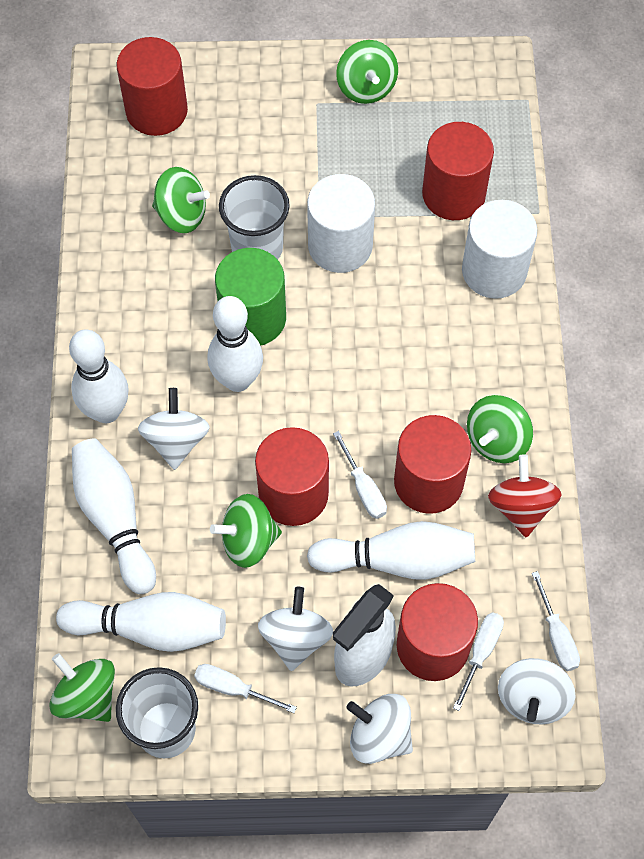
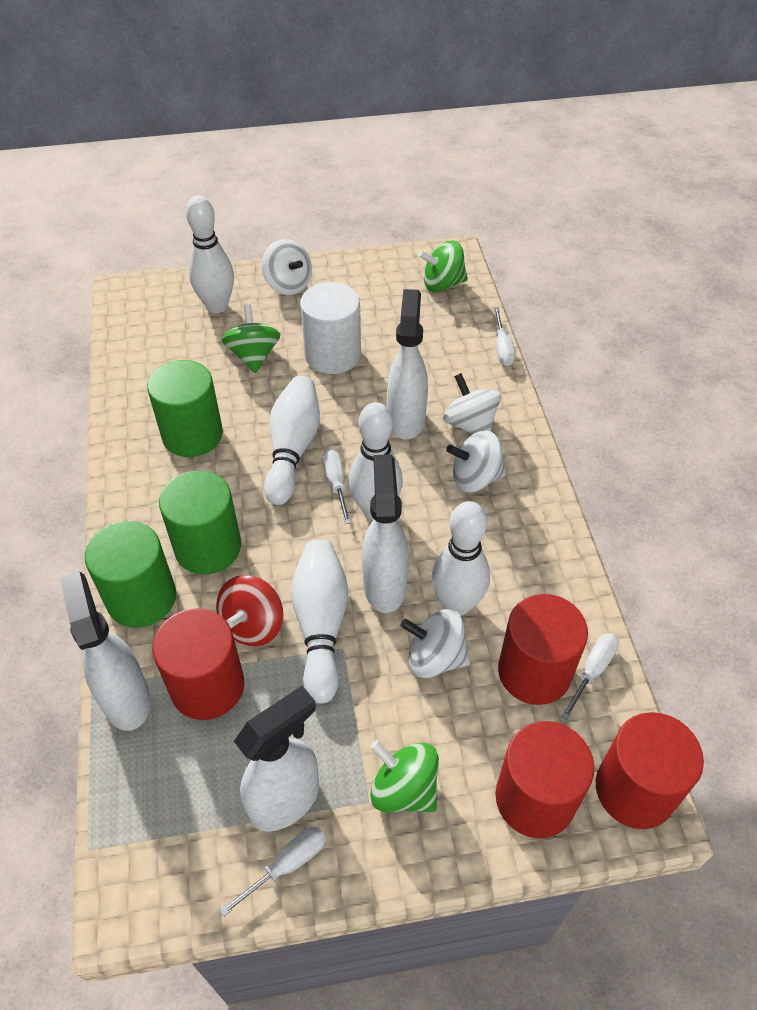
green cylinder: [215,248,286,346] = 1 -> [85,521,176,628] [147,360,223,457] [159,470,241,575] = 3
green spinning top: [50,653,115,722] [152,167,210,233] [210,494,282,568] [336,40,398,104] [467,395,533,463] = 5 -> [222,304,280,373] [370,740,439,812] [418,241,468,292] = 3
red cylinder: [117,37,188,136] [255,427,329,526] [394,415,471,514] [397,583,478,681] [422,122,494,220] = 5 -> [152,608,244,720] [495,721,594,838] [498,594,588,705] [596,712,704,829] = 4
white cup: [116,667,198,758] [219,175,290,260] = 2 -> none = 0
white cylinder: [307,174,375,273] [462,200,537,299] = 2 -> [300,282,361,374] = 1
white spray bottle: [333,584,396,687] = 1 -> [60,571,151,731] [234,686,319,832] [362,454,409,613] [387,289,428,440] = 4

